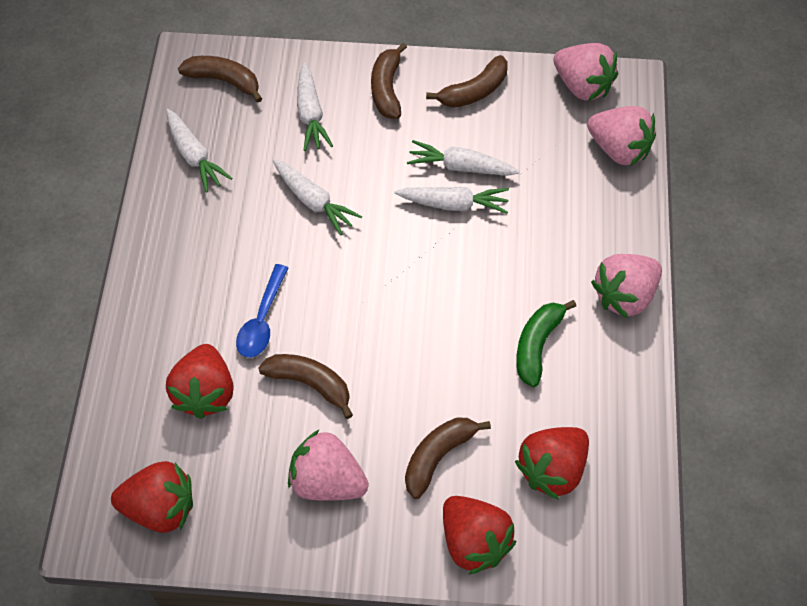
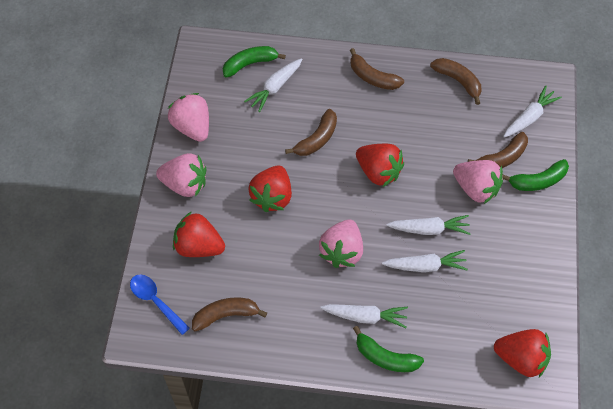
green banana: [516,300,576,387] = 1 -> [223,46,286,78] [353,326,424,372] [503,159,569,191] = 3

